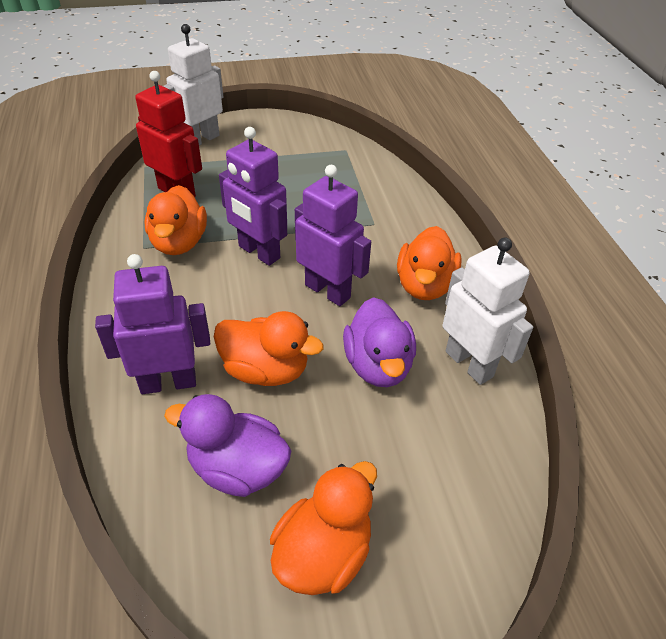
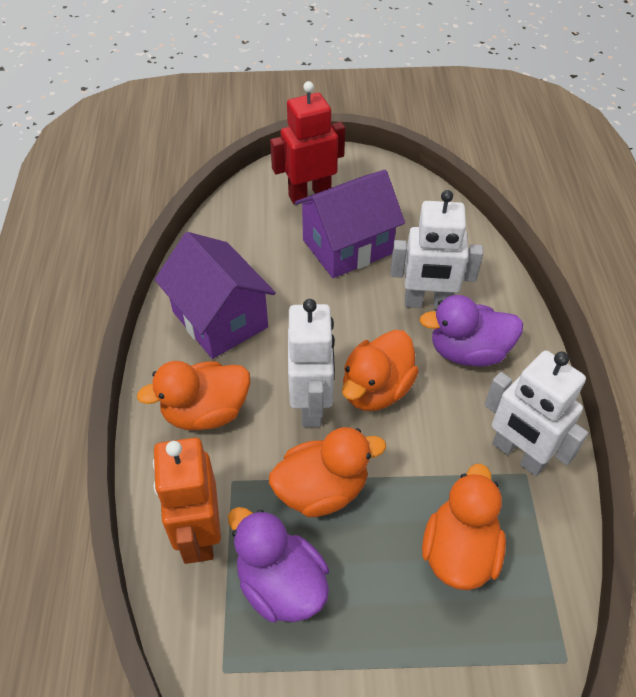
orange robot: none = 0 -> [153,438,221,564] = 1
purple house: none = 0 -> [155,232,276,359] [295,170,405,278] = 2
purple robot: [95,254,210,394] [219,127,287,266] [295,165,371,306] = 3 -> none = 0
white robot: [163,24,223,145] [443,237,533,385] = 2 -> [288,299,335,427] [391,190,483,309] [484,350,588,476] = 3

